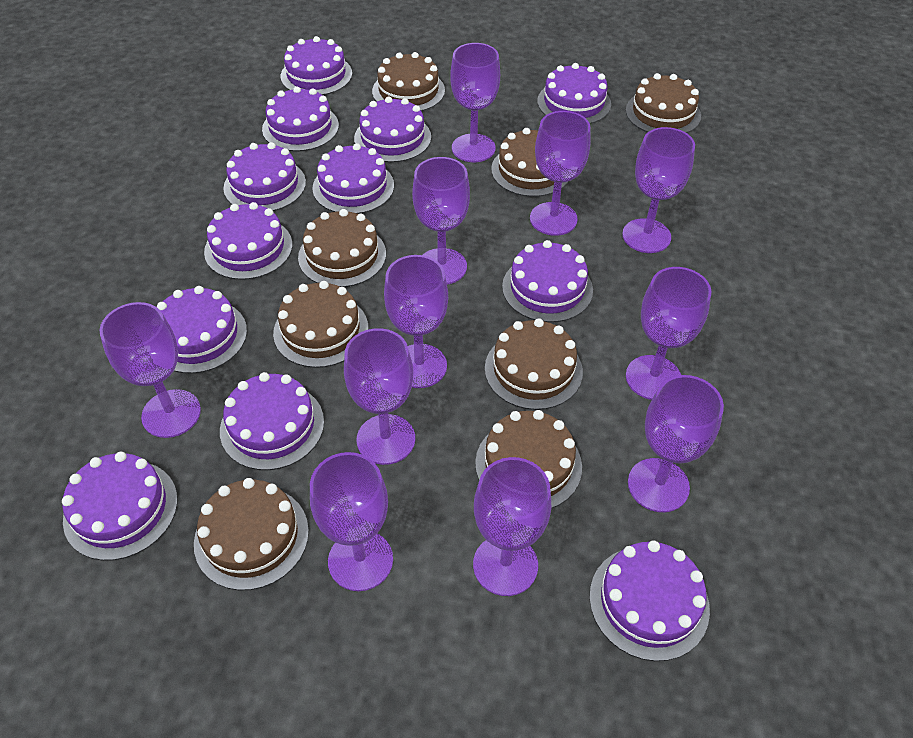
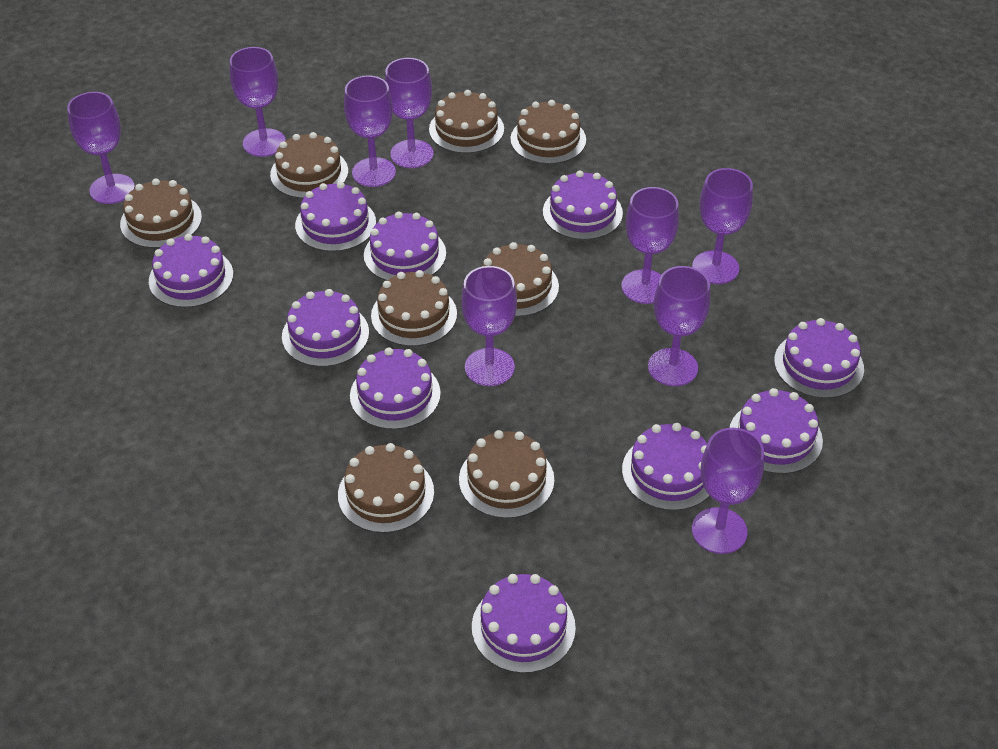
purple cake: [62,452,178,561] [157,286,247,374] [204,202,292,280] [220,372,324,470] [223,142,306,211] [262,86,339,152] [281,36,352,95] [312,143,394,214] [354,96,431,163] [502,240,593,322] [537,63,611,124] [589,541,710,661] = 12 -> [149,234,233,308] [282,289,369,367] [295,182,376,252] [350,347,441,430] [364,211,446,281] [472,574,576,673] [543,170,623,240] [622,423,709,511] [730,388,823,474] [774,318,864,398] = 10
purple goblet: [99,302,201,438] [310,452,393,591] [344,328,415,465] [384,255,448,388] [412,157,470,284] [450,43,500,162] [473,457,551,596] [530,111,591,236] [622,127,695,253] [626,267,711,400] [628,375,724,512] = 11 -> [67,92,135,204] [230,47,286,157] [344,75,396,187] [385,58,434,168] [461,266,517,386] [621,187,679,304] [648,266,710,386] [692,168,753,284] [692,428,764,554] = 9

